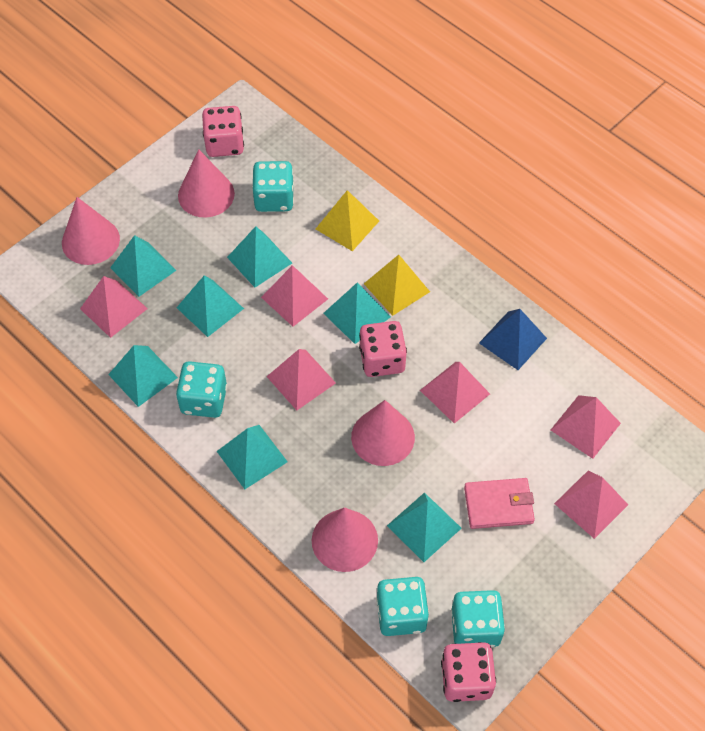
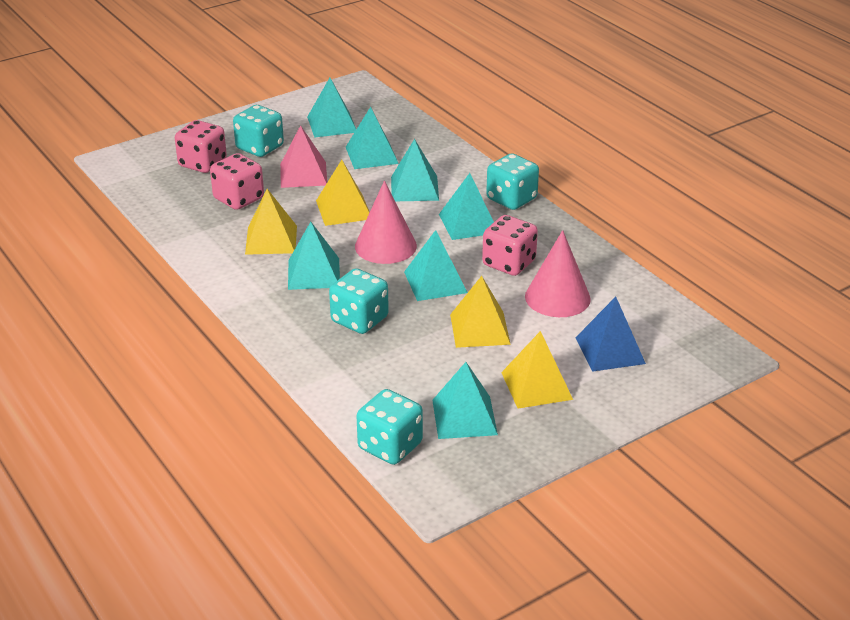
pink cone: [62,197,120,265] [178,149,235,218] [312,507,378,572] [351,400,415,466] = 4 -> [355,180,417,264] [525,230,591,317] = 2
pink pyramid: [80,276,148,338] [261,265,328,327] [267,349,336,411] [420,362,490,424] [551,395,621,459] [554,470,628,539] = 6 -> [280,125,327,188] = 1
pink wallet: [464,478,535,529] = 1 -> none = 0
yellow pyramid: [316,190,379,251] [364,255,430,316] = 2 -> [245,189,297,255] [316,160,370,226] [450,276,511,348] [501,331,573,409] = 4

